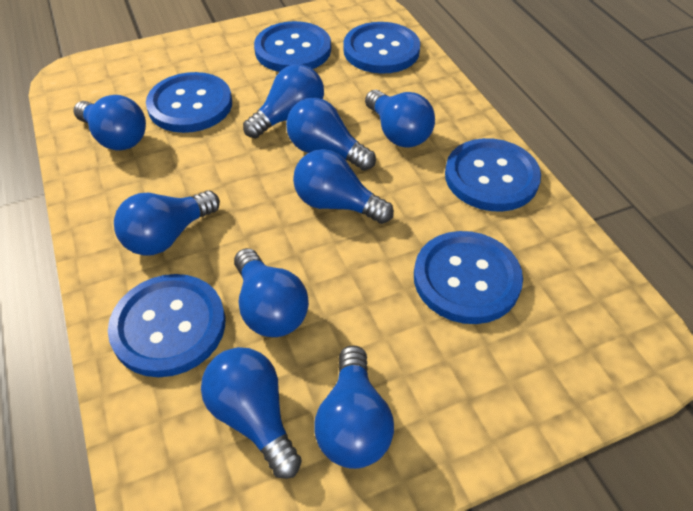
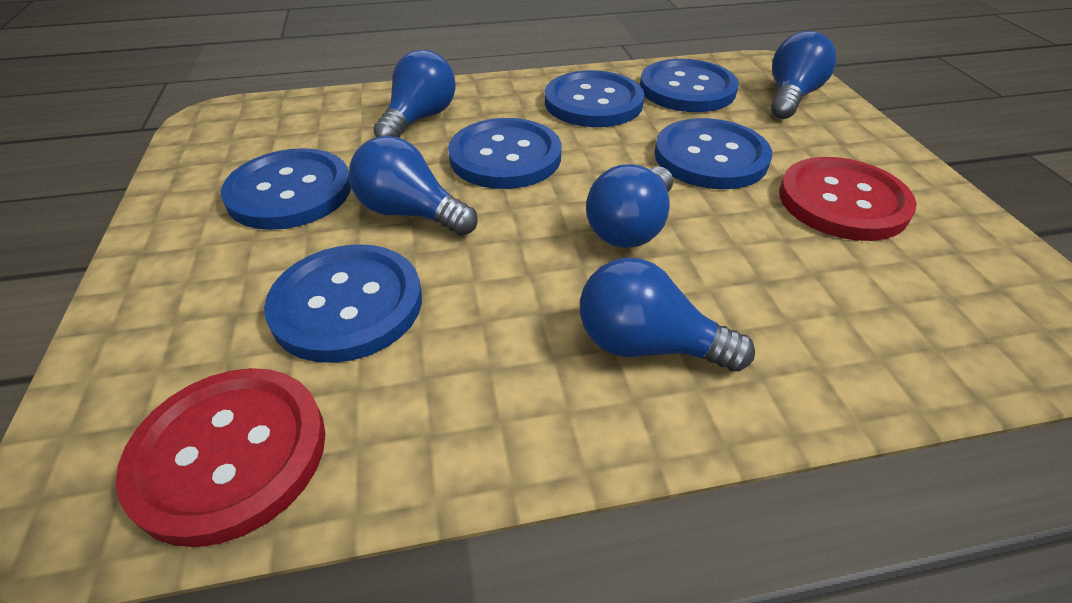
blue light bulb: [73,95,146,150] [114,191,220,256] [201,347,302,479] [234,248,309,337] [243,64,324,139] [286,97,376,171] [293,149,394,224] [314,345,394,469] [365,90,435,147] = 9 -> [349,136,478,236] [373,50,456,138] [580,258,755,372] [586,164,673,248] [771,31,837,119] = 5
red button: none = 0 -> [116,368,325,547] [779,157,917,241] = 2

